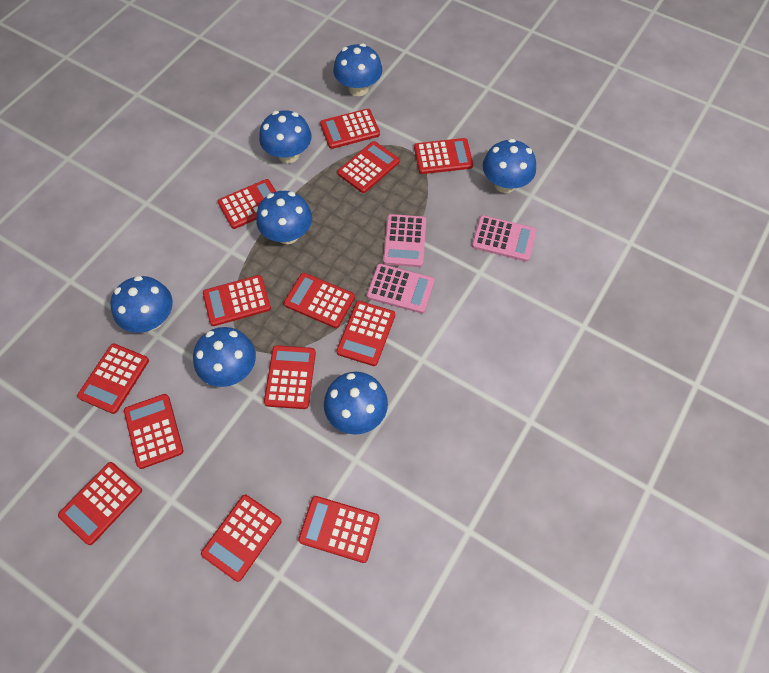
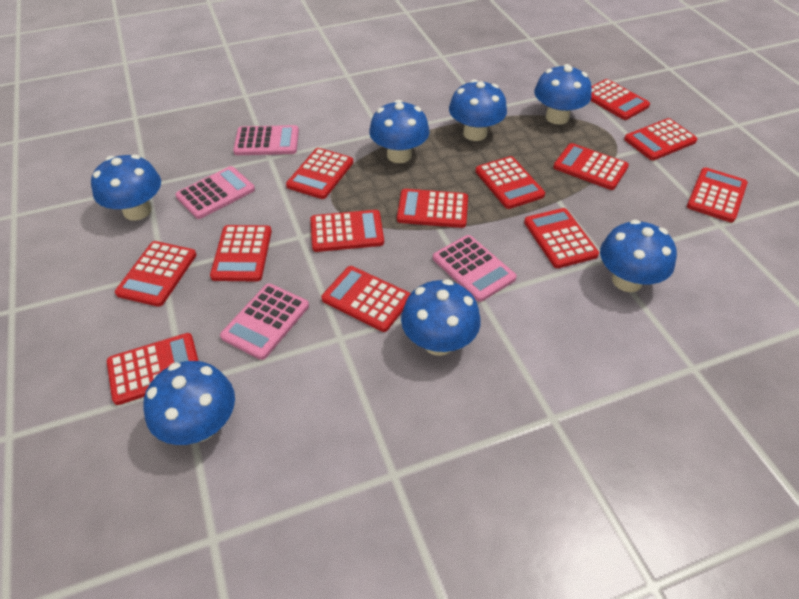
pink calculator: [367,264,435,313] [383,214,426,267] [472,215,536,262] = 3 -> [175,166,255,219] [220,283,309,360] [233,125,299,155] [433,235,517,302] = 4

